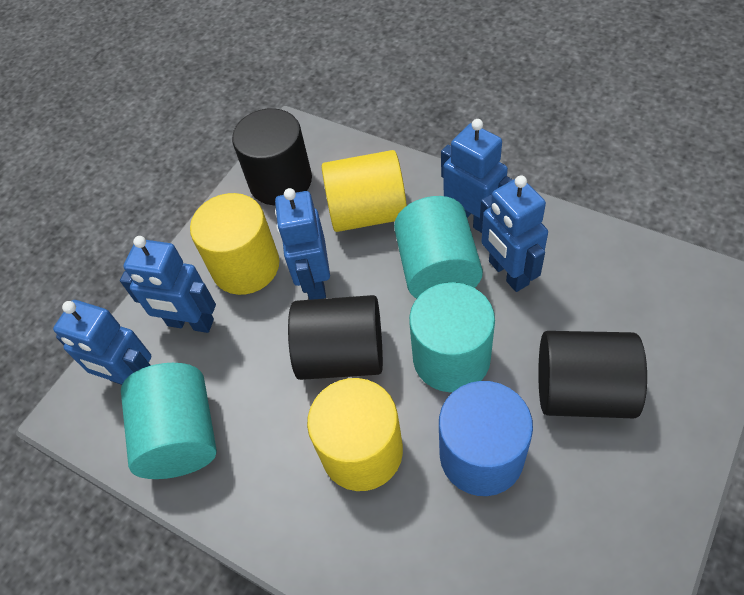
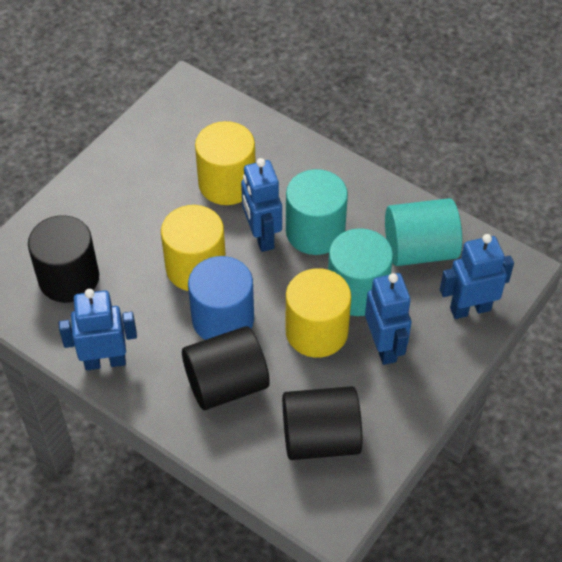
blue robot: [53,300,152,385] [120,236,216,333] [275,188,330,300] [441,119,513,233] [479,175,548,292] = 5 -> [59,289,137,370] [241,158,282,252] [365,273,412,365] [440,234,514,319] = 4

